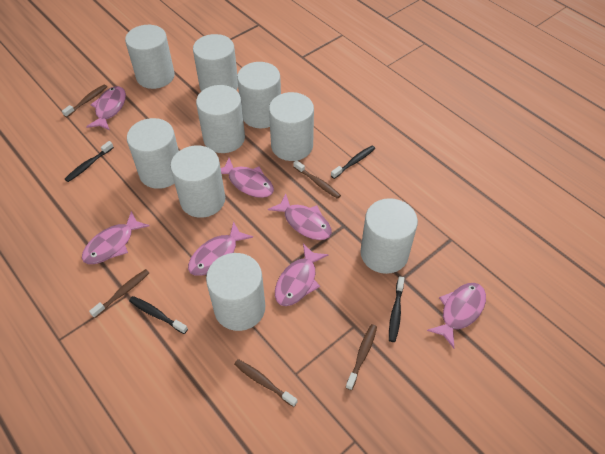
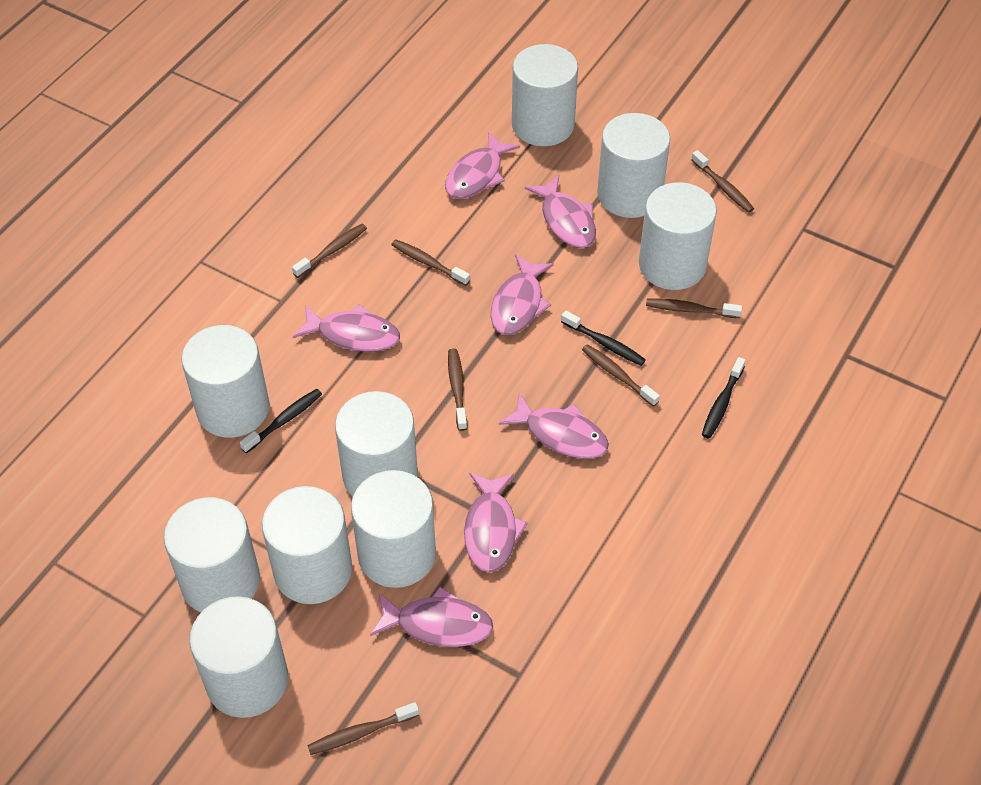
black toothbrush: [65,141,114,182] [129,296,188,334] [331,145,375,179] [389,276,404,342] = 4 -> [240,389,322,453] [561,310,646,366] [702,357,746,438] = 3
brown toothbrush: [62,84,107,118] [89,269,149,318] [234,359,298,407] [293,160,341,199] [345,324,377,390] = 5 -> [292,224,367,278] [307,702,419,755] [391,239,470,286] [448,348,467,431] [582,344,660,407] [646,299,742,318] [691,150,754,213] = 7

